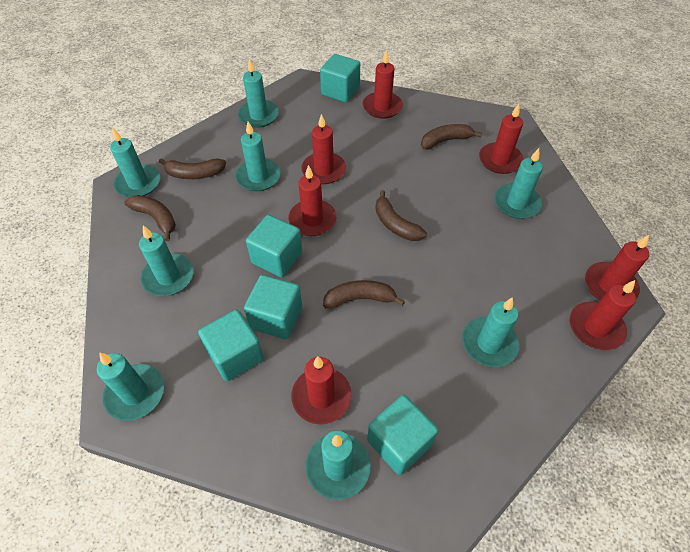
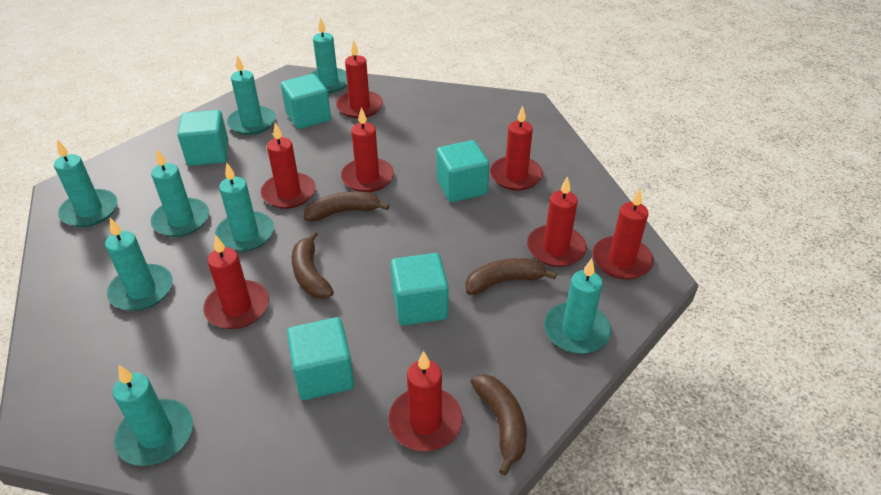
brown banana: [124,195,176,241] [159,158,226,179] [323,280,405,308] [375,190,427,241] [421,124,482,150] = 5 -> [292,231,334,299] [304,191,389,222] [465,258,557,295] [470,374,527,476] = 4
red candle: [288,165,336,236] [291,356,352,425] [302,114,346,184] [363,50,403,119] [479,104,524,174] [570,280,636,350] [585,235,649,301] = 7 -> [203,234,269,329] [261,123,315,209] [336,40,383,118] [341,107,394,192] [388,351,463,451] [490,106,543,190] [527,176,587,267] [592,189,654,279] = 8

